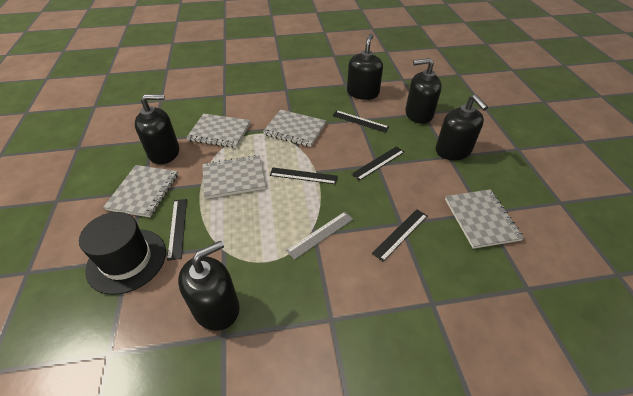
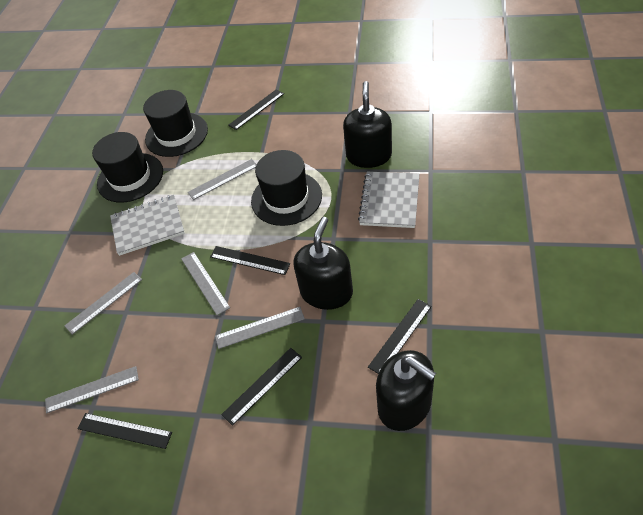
black hat: [79,212,166,295] = 1 -> [92,132,163,203] [143,90,208,157] [251,150,322,226] = 3
black soap dispenser: [135,94,179,164] [178,240,240,331] [347,34,383,100] [405,58,442,124] [436,95,488,160] = 5 -> [293,217,353,310] [343,81,392,168] [376,350,436,431] = 3
grey notebook: [103,165,178,217] [186,114,251,148] [202,155,266,199] [263,110,326,147] [445,189,524,249] = 5 -> [110,195,185,256] [358,172,419,228] = 2
grey ruler: [286,212,353,260] = 1 -> [45,366,139,413] [65,272,142,335] [181,252,230,315] [188,159,257,200] [215,307,305,349] = 5

